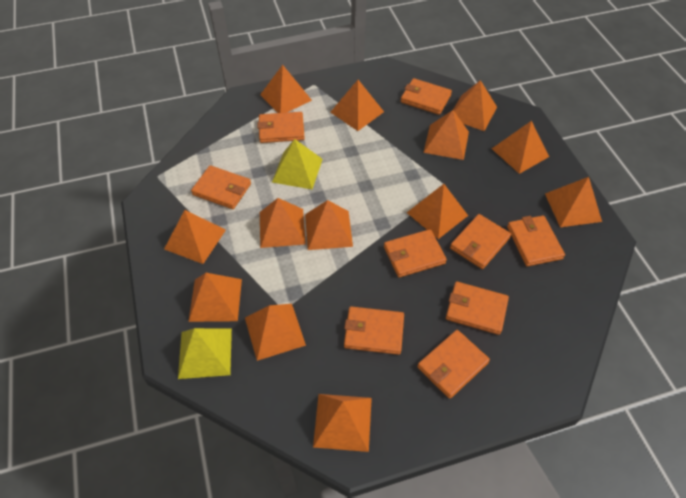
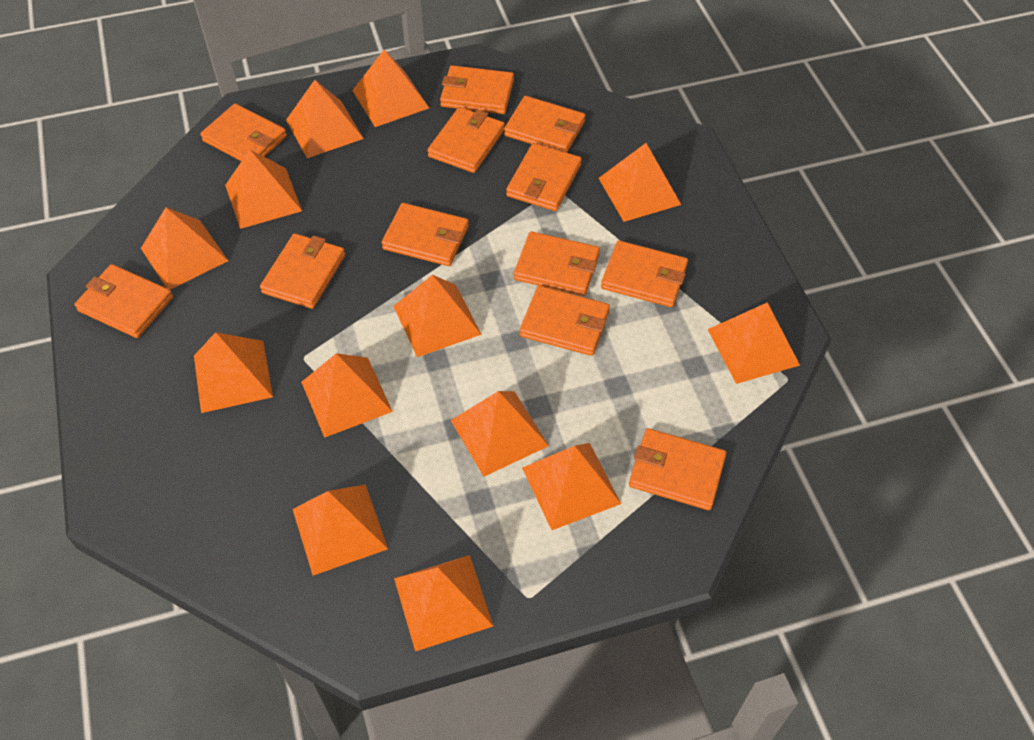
orange wallet: [191,165,251,209] [257,112,305,143] [344,306,404,355] [384,229,447,278] [401,78,452,115] [417,330,490,399] [446,281,509,335] [450,214,511,269] [507,215,565,266] = 9 -> [74,264,173,338] [200,104,287,161] [260,233,345,309] [381,203,469,266] [428,107,505,173] [440,65,514,114] [504,96,586,153] [506,143,582,211] [514,231,600,296] [520,286,610,356] [601,240,688,307] [629,428,727,510] = 12
yellow pyramid: [178,328,232,379] [272,139,323,189] = 2 -> none = 0

